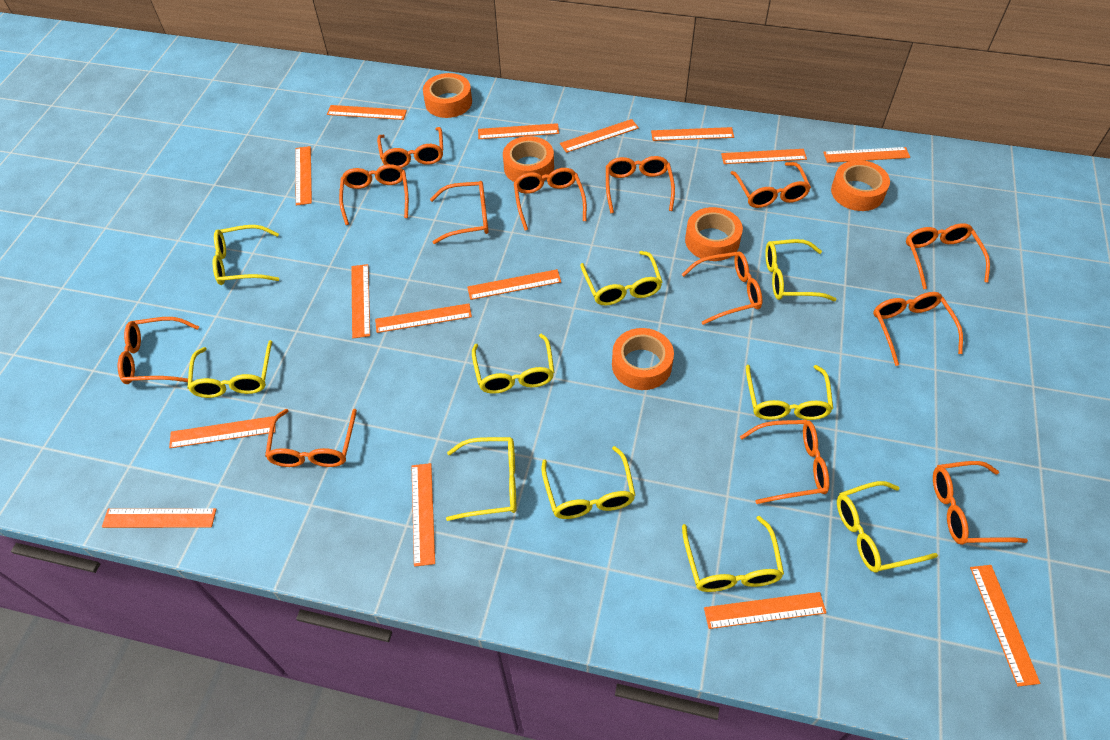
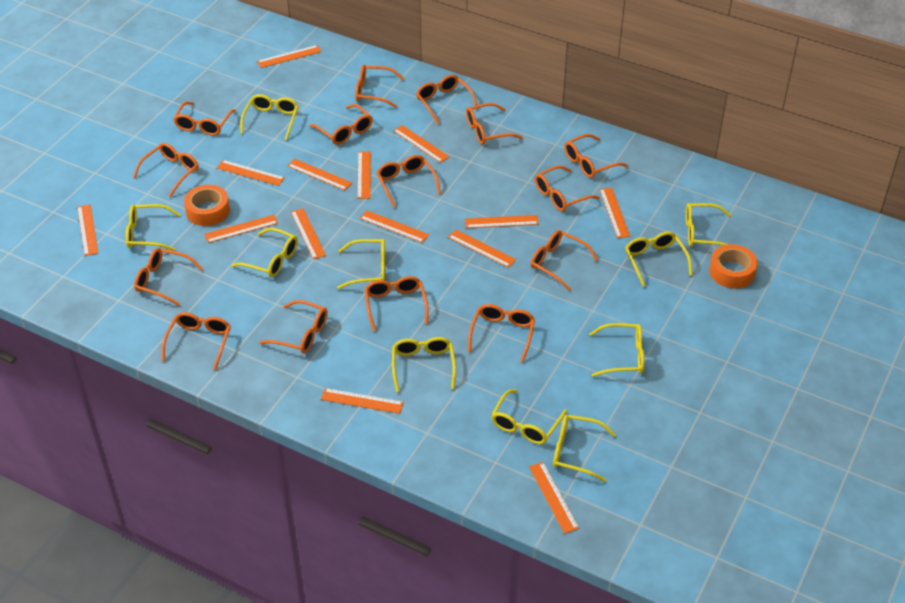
orange glasses: [118,317,199,384] [265,409,357,467] [339,164,409,225] [377,127,443,168] [430,181,489,244] [514,168,587,231] [606,156,675,213] [681,251,762,325] [731,162,811,208] [740,420,829,504] [873,292,963,366] [906,223,990,289] [933,461,1028,545] = 13 -> [133,143,199,197] [134,248,203,306] [162,312,231,370] [173,102,236,136] [259,300,328,354] [309,104,373,145] [355,65,404,108] [365,276,429,331] [376,155,441,208] [416,75,479,124] [466,103,523,145] [468,304,535,362] [531,230,598,291] [535,165,600,211] [564,134,628,178] = 15
orange ruler: [102,508,216,528] [169,416,276,448] [296,146,312,206] [327,105,407,120] [351,264,370,338] [375,303,472,333] [412,463,435,567] [467,269,561,300] [478,123,559,139] [560,119,639,153] [651,127,734,141] [704,592,826,629] [721,149,807,164] [823,147,910,163] [970,565,1040,687] = 15 -> [77,204,98,256] [204,215,278,243] [217,160,285,186] [257,45,321,68] [288,159,352,190] [291,208,326,259] [321,388,404,414] [357,151,371,199] [360,210,429,243] [393,125,449,163] [448,229,516,268] [465,215,539,228] [529,462,579,534] [599,188,630,238] = 14
orange tape: [423,73,472,118] [503,136,554,182] [612,328,674,390] [685,207,743,261] [831,160,890,211] = 5 -> [184,185,230,226] [709,244,758,289] = 2

